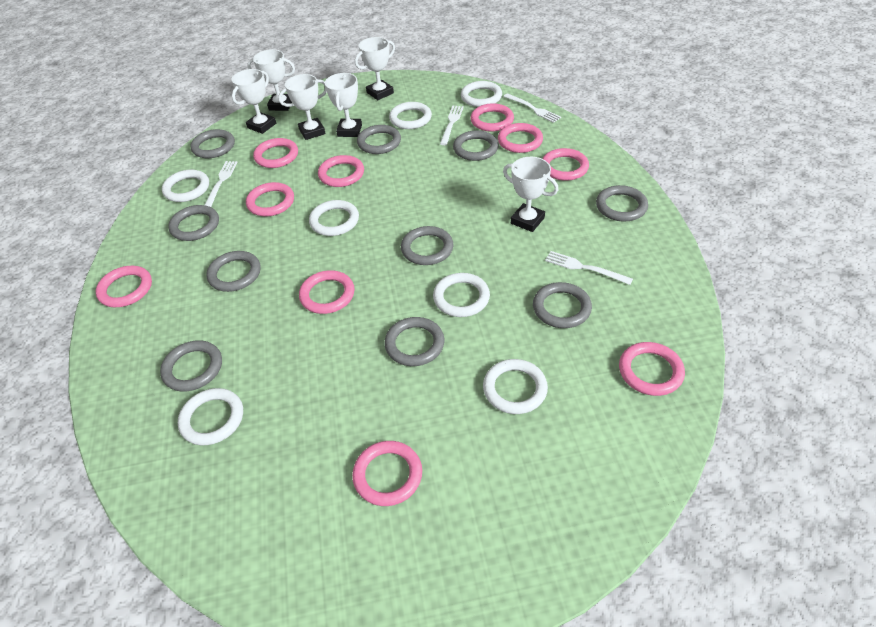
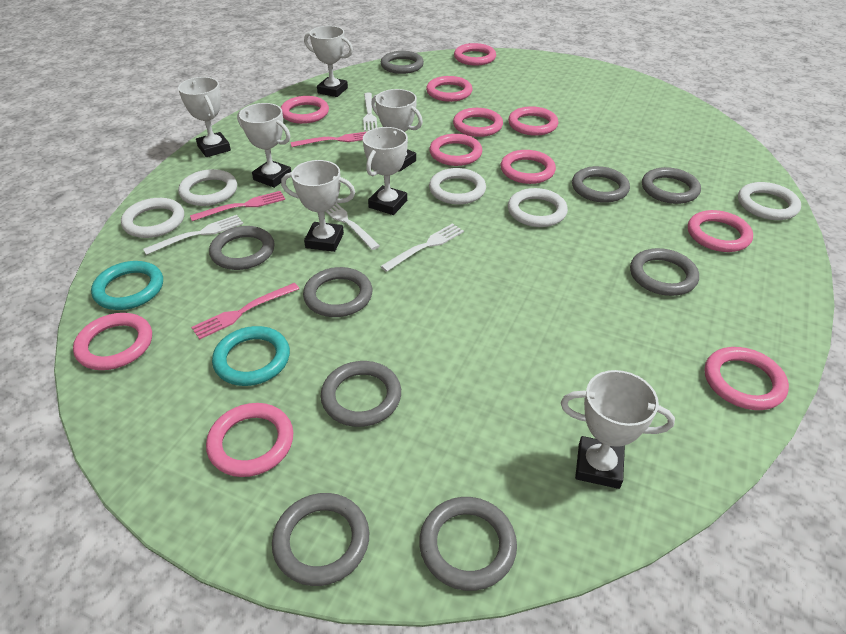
grey ring: [160,340,222,392] [168,205,219,241] [190,129,235,158] [207,251,261,292] [357,125,401,154] [384,317,444,366] [401,226,453,265] [453,130,499,161] [533,282,592,328] [596,185,648,222] = 10 -> [209,226,275,270] [272,493,369,586] [303,267,373,317] [321,361,401,427] [381,51,424,74] [419,497,517,591] [572,166,630,203] [630,248,699,296] [642,167,701,204] = 9
pink fork: none = 0 -> [190,191,285,221] [191,283,299,339] [291,131,368,147] = 3
pink ring: [96,266,152,307] [246,182,294,216] [253,138,298,168] [299,270,355,314] [318,155,364,187] [352,441,422,506] [471,103,514,132] [498,123,543,153] [542,148,589,181] [619,342,685,396] = 10 -> [73,313,152,370] [206,403,293,477] [281,96,329,124] [426,76,472,102] [429,134,482,166] [453,108,503,137] [454,43,496,66] [501,150,556,184] [508,106,559,136] [688,210,753,252] [705,347,789,410] = 11
turquoise ring: none = 0 -> [91,261,163,310] [212,326,290,386] = 2
white ring: [162,170,209,202] [178,388,243,445] [309,200,359,236] [389,102,432,129] [433,273,490,317] [461,81,502,107] [483,359,548,414] = 7 -> [121,198,184,238] [178,169,237,206] [429,168,486,204] [508,188,568,227] [738,182,801,220] = 5
white trophy: [232,69,276,134] [247,49,295,111] [278,74,327,140] [325,73,362,137] [355,37,395,100] [503,157,558,232] = 6 -> [178,77,231,157] [237,103,291,188] [281,160,355,252] [304,26,353,97] [363,127,408,215] [371,89,423,172] [561,370,675,489] = 7

